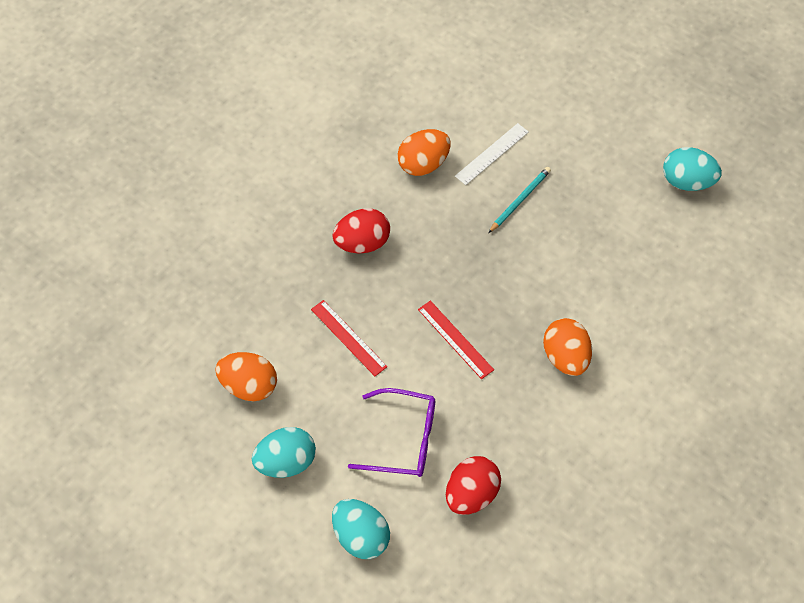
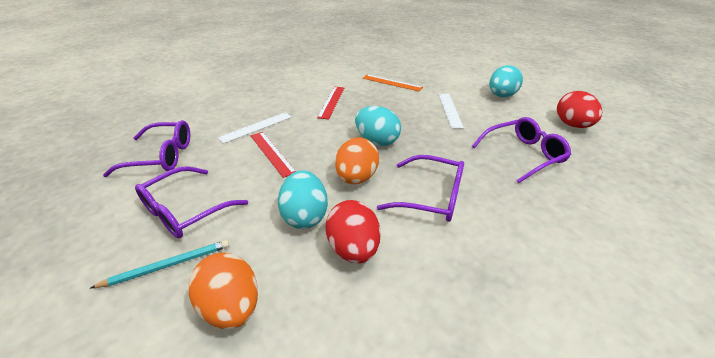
orange egg: [215,352,277,401] [397,129,451,176] [543,318,592,376] = 3 -> [189,252,258,329] [335,137,379,184] = 2
orange ruler: none = 0 -> [362,74,423,91] = 1
purple glasses: [348,388,435,477] = 1 -> [103,120,190,177] [135,166,248,238] [377,155,464,222] [472,117,571,183] = 4
white ruler: [455,123,529,185] = 1 -> [218,112,292,144] [439,94,464,128] = 2

